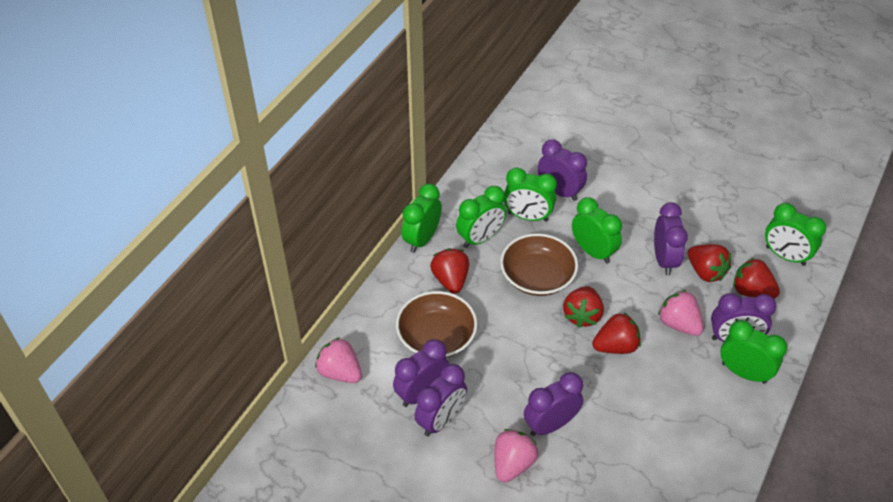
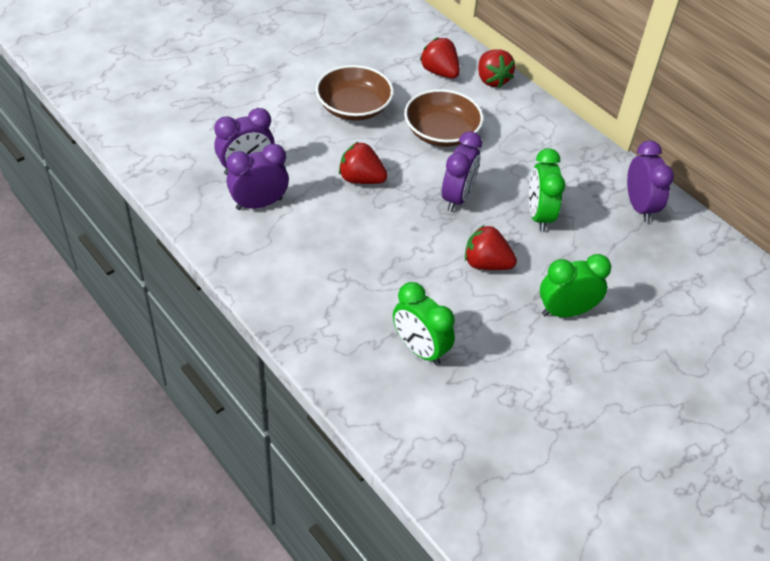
green clock: [402,184,442,253] [456,186,506,248] [504,168,557,222] [572,197,622,264] [721,320,787,384] [765,203,826,266] = 6 -> [393,282,455,365] [529,148,565,232] [540,254,611,317] = 3
pink strawberry: [315,337,362,383] [494,429,538,483] [658,290,704,336] = 3 -> none = 0
purple clock: [393,339,449,407] [414,364,467,436] [524,372,583,436] [538,139,587,201] [654,202,688,275] [711,293,776,342] = 6 -> [214,108,274,175] [227,144,289,210] [442,131,482,212] [627,140,674,222] = 4
red strawberry: [430,248,469,294] [563,286,604,328] [592,313,641,354] [688,244,731,282] [733,258,780,299] = 5 -> [339,142,388,184] [420,38,460,78] [465,225,517,270] [478,49,515,88] = 4

